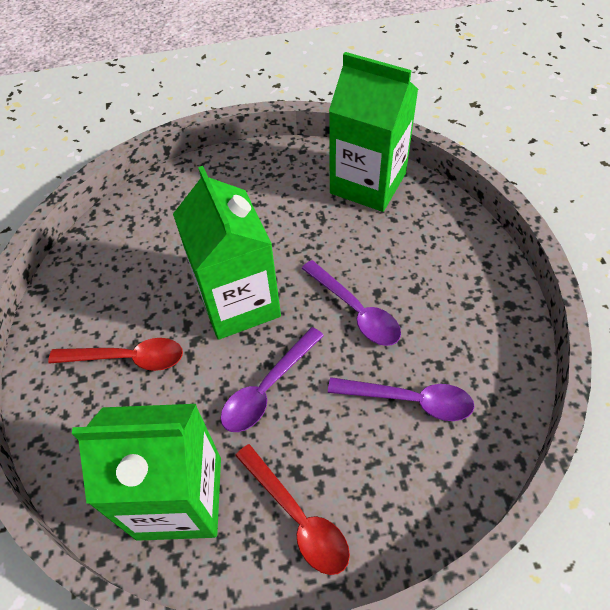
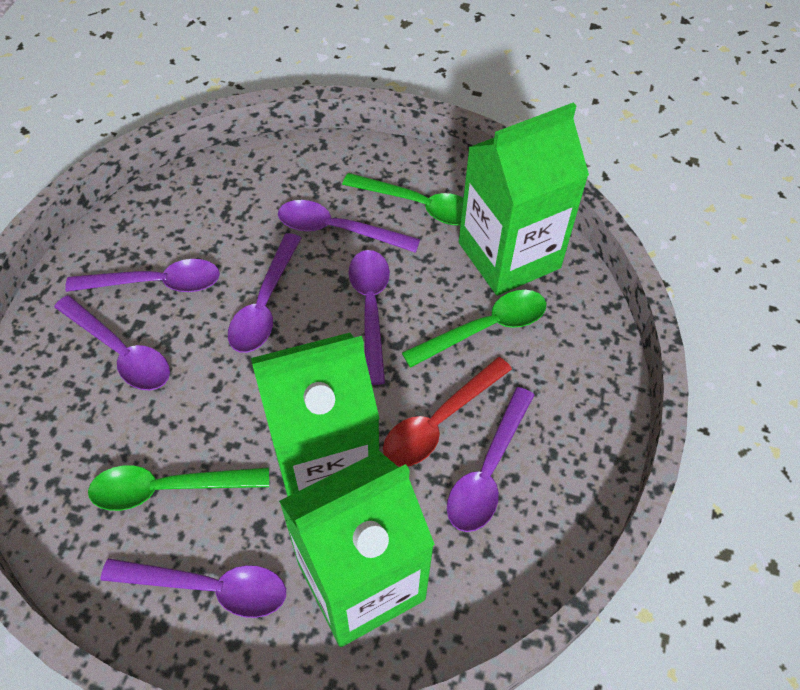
green spoon: none = 0 -> [88,465,269,511] [342,173,463,226] [402,290,546,368] = 3
purple spoon: [220,327,324,432] [301,260,401,346] [328,377,474,421] = 3 -> [54,295,170,390] [65,259,220,292] [101,558,286,618] [228,233,301,353] [278,200,420,253] [348,250,390,385] [447,387,534,532] = 7
red spoon: [48,338,183,371] [235,444,350,575] = 2 -> [383,357,512,467] = 1

